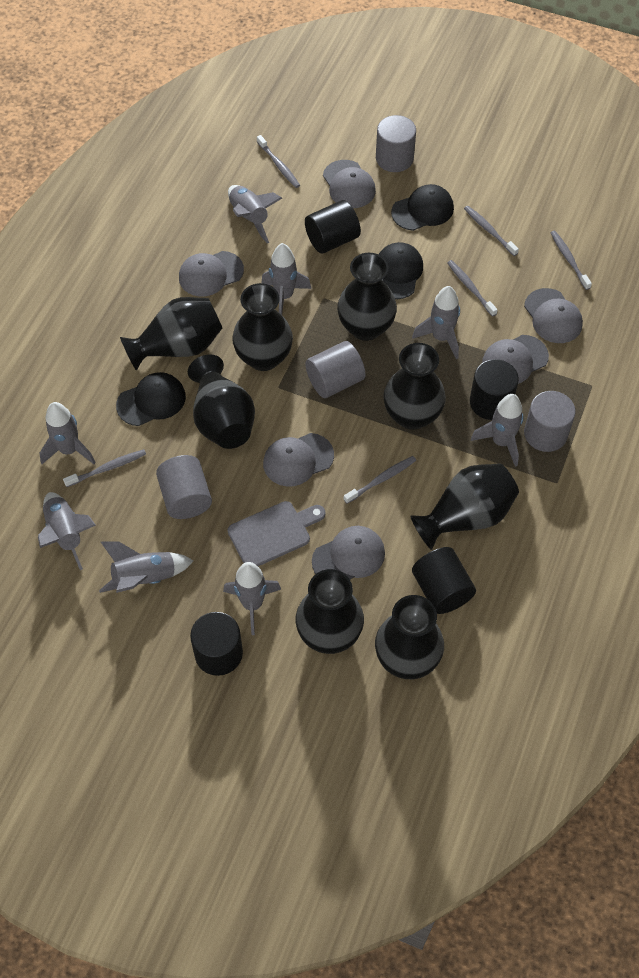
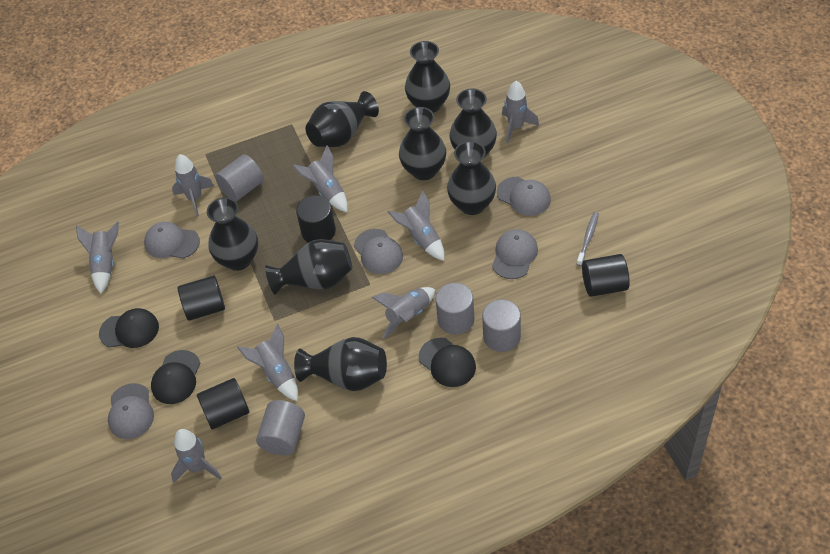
grey cap: [179,251,244,297] [263,433,334,487] [312,526,385,579] [323,160,376,208] [482,335,549,384] [524,288,583,343] = 6 -> [108,383,154,439] [144,222,200,259] [354,229,403,274] [492,229,538,279] [497,177,551,216] = 5
grey cutting board: [228,501,326,566] = 1 -> none = 0
grey toothbrush: [63,449,146,487] [257,135,300,188] [344,456,416,504] [447,260,498,317] [464,206,519,256] [551,231,592,290] = 6 -> [577,212,599,266] = 1

